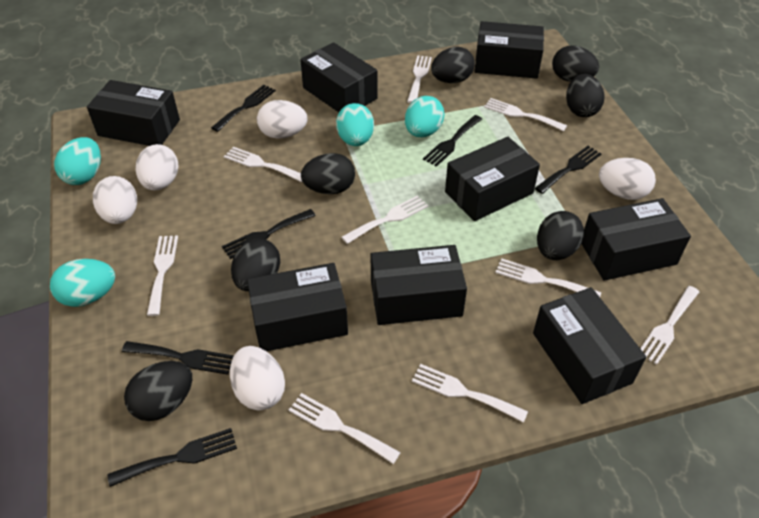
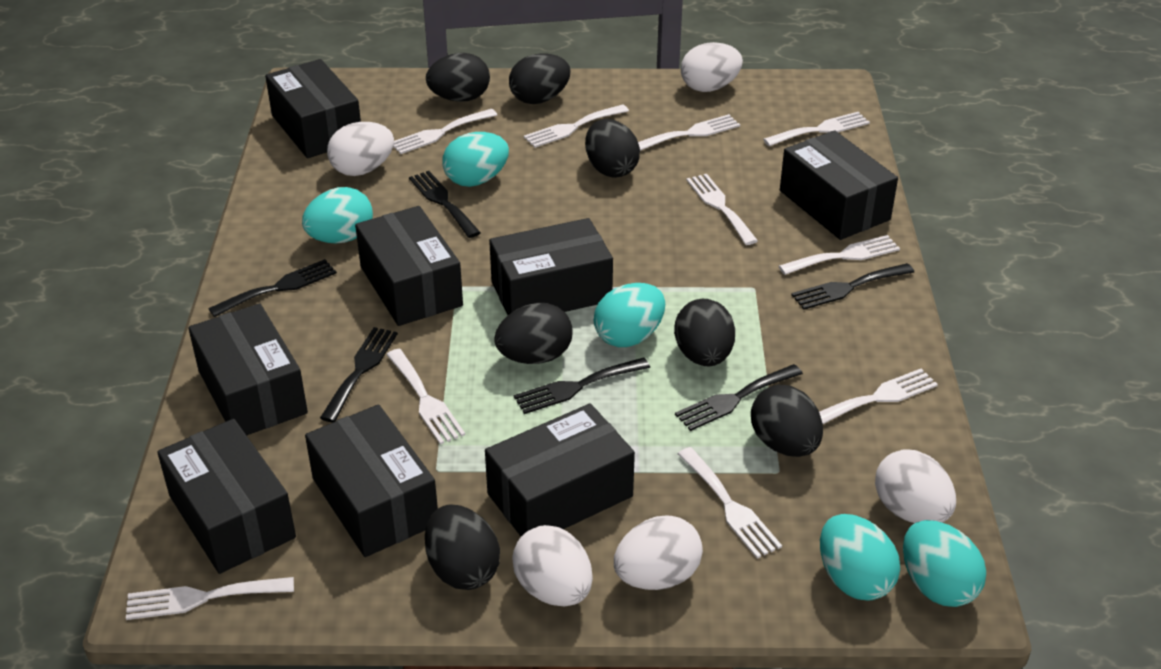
turquoise egg: [50,259,115,307] [54,137,101,185] [336,103,374,146] [405,96,445,137] = 4 -> [302,187,373,244] [443,132,509,187] [594,283,665,347] [820,514,900,601] [903,520,986,607] = 5
white fork: [147,236,178,316] [224,147,302,182] [289,393,401,464] [341,195,428,244] [407,55,432,103] [412,364,528,423] [484,98,567,131] [495,258,601,297] [640,286,699,365] = 9 -> [126,577,294,620] [386,349,465,445] [393,109,497,154] [524,104,629,148] [638,114,740,151] [678,447,782,559] [686,174,758,245] [763,112,870,146] [779,235,900,275] [819,368,938,424] = 10

